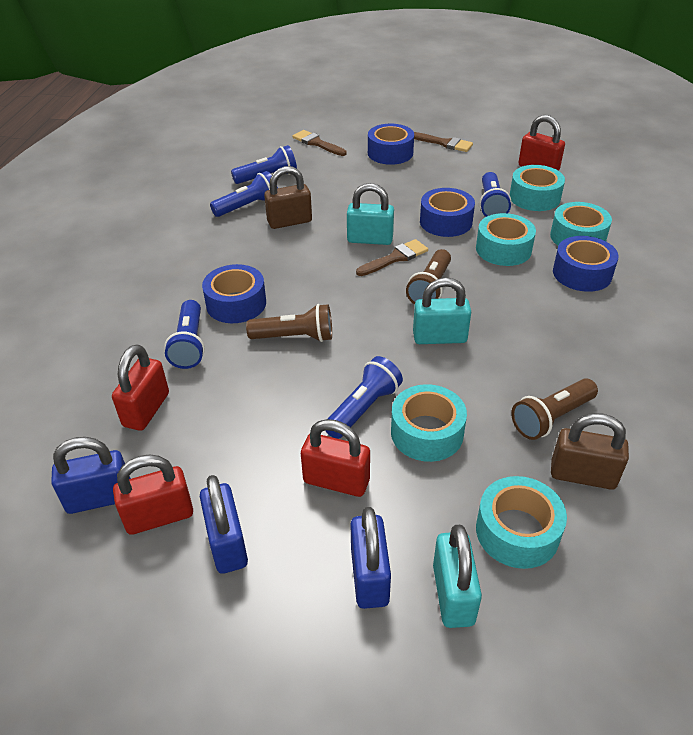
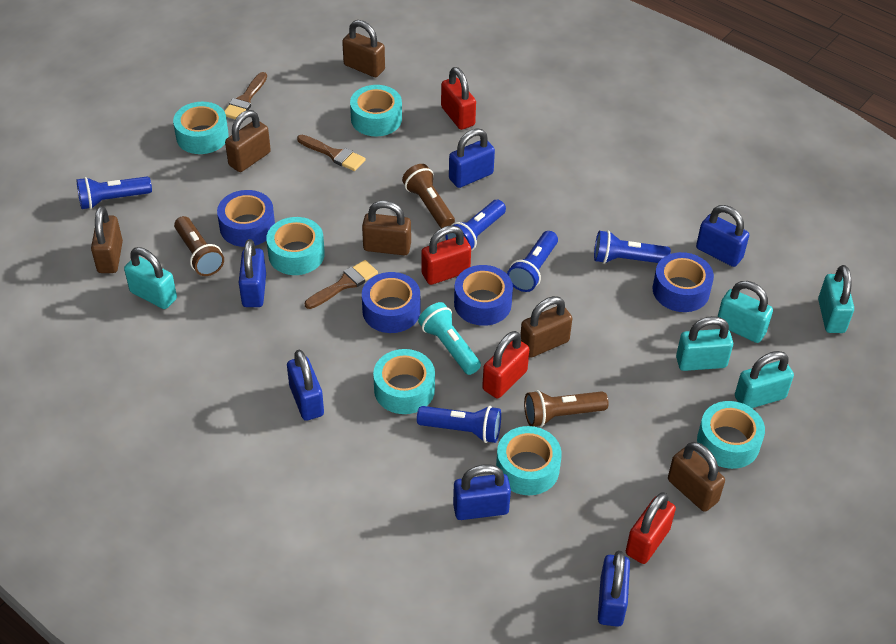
blue padlock: [51,437,131,514] [200,475,248,574] [351,507,391,609] = 3 -> [239,239,266,307] [287,350,324,421] [449,128,495,188] [453,464,511,520] [598,550,630,627] [696,205,749,267] = 6
brown padlock: [264,166,312,229] [551,413,629,490] = 2 -> [91,206,123,273] [225,110,271,172] [342,20,385,77] [362,200,411,255] [520,296,572,358] [668,442,725,512] = 6
turquoise flashlight: none = 0 -> [418,302,481,375] = 1
turquoise padlock: [347,183,394,245] [413,278,471,344] [433,525,482,628] = 3 -> [124,247,177,309] [676,316,733,371] [717,281,773,343] [735,351,794,408] [818,265,854,333] = 5
turquoise tape: [391,384,467,462] [476,213,536,266] [476,476,567,569] [510,165,565,211] [550,202,612,246] = 5 -> [173,102,229,154] [266,217,325,275] [350,85,402,136] [373,349,435,414] [496,426,562,495] [697,401,765,469] = 6

